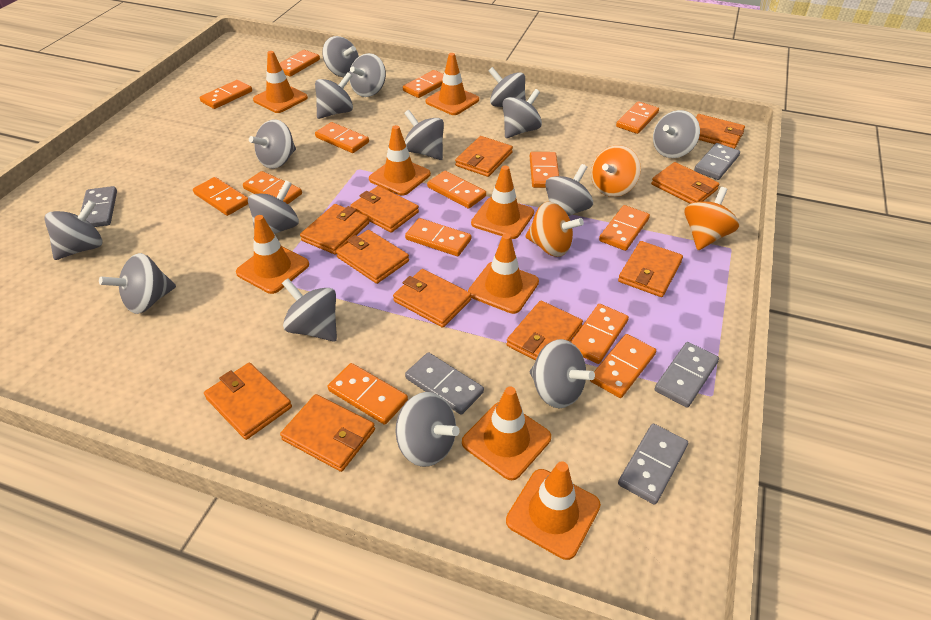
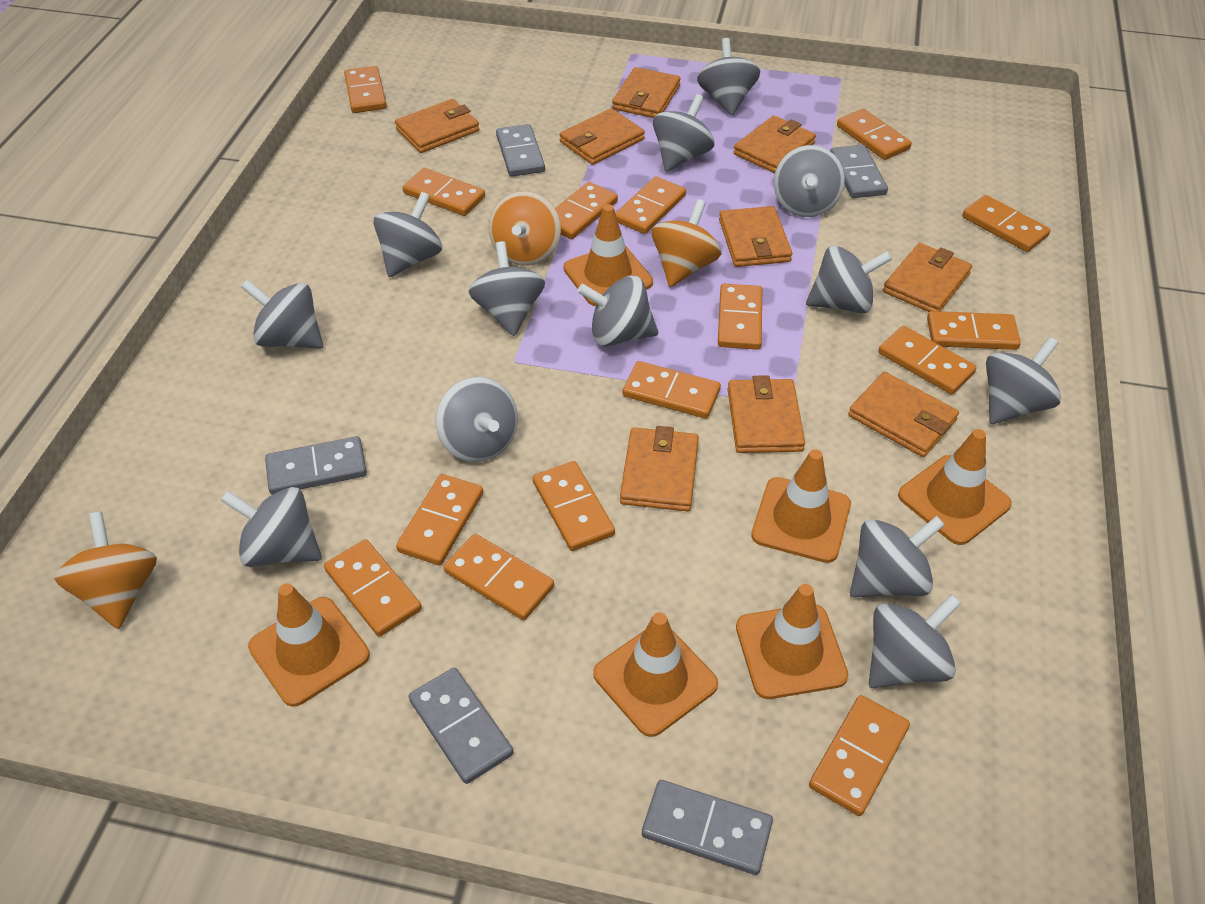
grey spinning top: [44,200,103,260] [99,253,176,314] [248,180,299,234] [249,119,296,169] [282,278,337,342] [315,73,353,119] [322,36,359,77] [349,53,386,97] [396,392,460,467] [404,110,444,160] [489,67,526,107] [502,89,542,138] [530,339,595,408] [545,164,593,217] [653,110,700,158] = 15 -> [221,487,322,567] [241,280,323,349] [373,192,442,277] [436,377,518,462] [468,241,545,336] [577,275,658,347] [653,94,714,172] [697,38,760,115] [774,145,845,217] [806,245,892,314] [850,516,945,597] [869,594,961,688] [986,337,1061,424] = 13
orange domino: [193,177,248,216] [200,80,252,109] [243,171,302,204] [279,50,320,77] [315,122,369,153] [328,363,408,425] [403,70,444,98] [405,218,471,256] [427,171,486,209] [530,152,559,188] [571,304,629,364] [590,334,656,398] [599,205,650,251] [616,101,659,134] = 14 -> [324,539,422,637] [344,66,387,113] [396,474,483,565] [403,168,485,216] [444,534,554,620] [533,461,615,551] [555,182,618,239] [616,176,686,234] [623,361,721,419] [718,284,762,350] [809,695,910,816] [837,109,912,160] [878,326,977,395] [927,311,1021,350] [962,195,1051,252] = 15
orange traffic cone: [236,215,309,294] [253,51,308,113] [369,125,431,196] [426,53,479,115] [462,386,551,480] [468,233,539,314] [471,165,534,239] [506,461,601,560] = 8 -> [248,583,370,707] [564,204,653,306] [593,612,718,737] [736,584,848,699] [751,449,851,563] [898,429,1012,545] = 6
orange wallet: [204,363,292,440] [280,394,375,472] [300,204,369,255] [336,230,409,284] [350,186,419,233] [393,269,471,328] [455,136,513,177] [506,301,583,361] [618,241,683,297] [651,162,719,204] [696,114,745,149] = 11 -> [395,99,479,153] [560,108,645,165] [612,67,681,118] [620,426,699,511] [719,206,792,267] [728,375,805,453] [733,115,816,173] [848,372,959,457] [883,243,972,312] = 9

